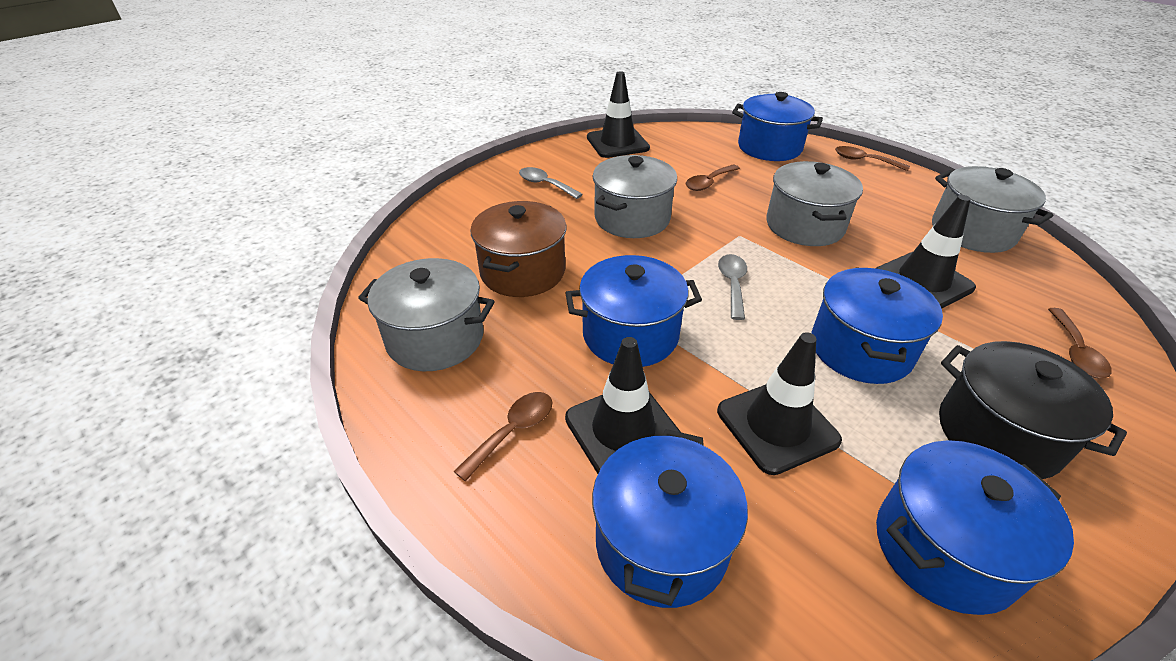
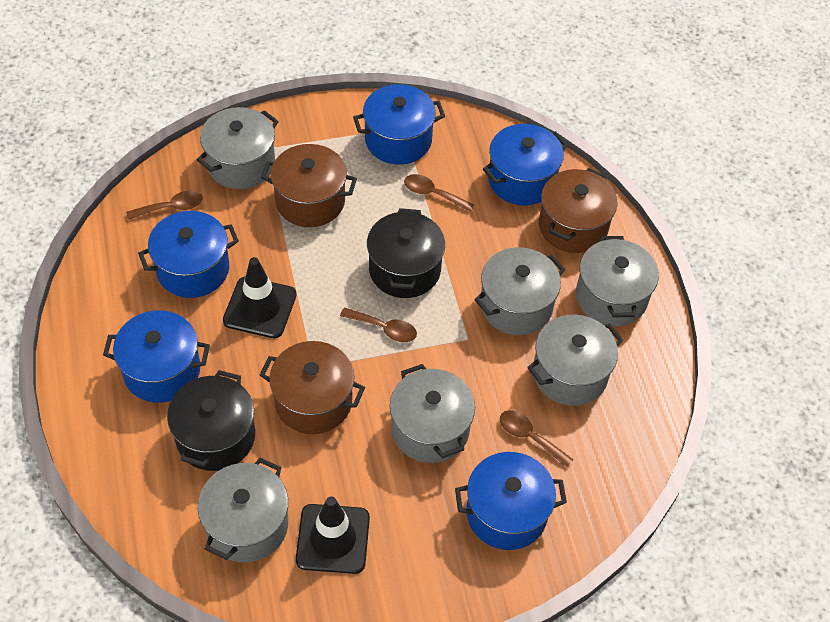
black pot: [939,341,1127,479] = 1 -> [167,370,255,471] [367,208,445,298] = 2
black traffic cone: [565,337,681,474] [587,71,650,158] [717,332,842,475] [876,195,976,308] = 4 -> [223,257,297,338] [296,497,370,574] = 2
brown pot: [470,201,567,297] = 1 -> [260,341,365,434] [261,144,357,227] [539,168,618,253] = 3
grey pot: [358,258,495,371] [593,155,677,238] [766,161,863,246] [932,166,1054,253] = 4 -> [197,107,279,189] [198,458,288,562] [390,364,475,463] [474,247,566,335] [527,315,623,406] [576,236,659,326] = 6
grey spoon: [519,167,583,199] [718,254,747,320] = 2 -> none = 0

